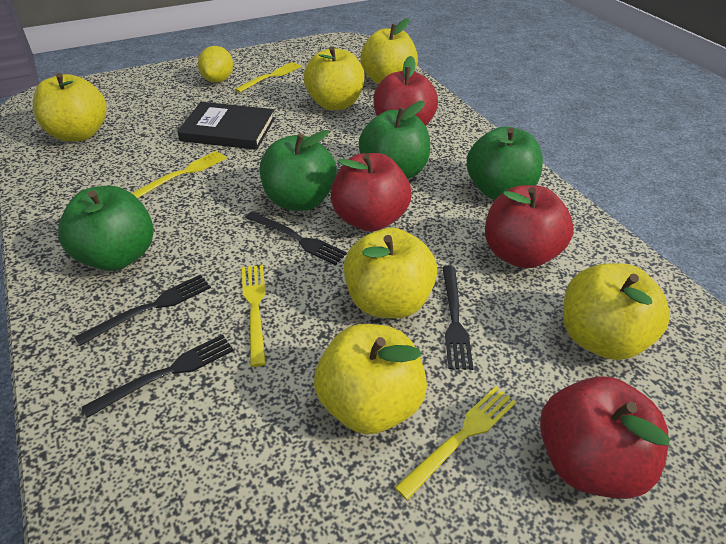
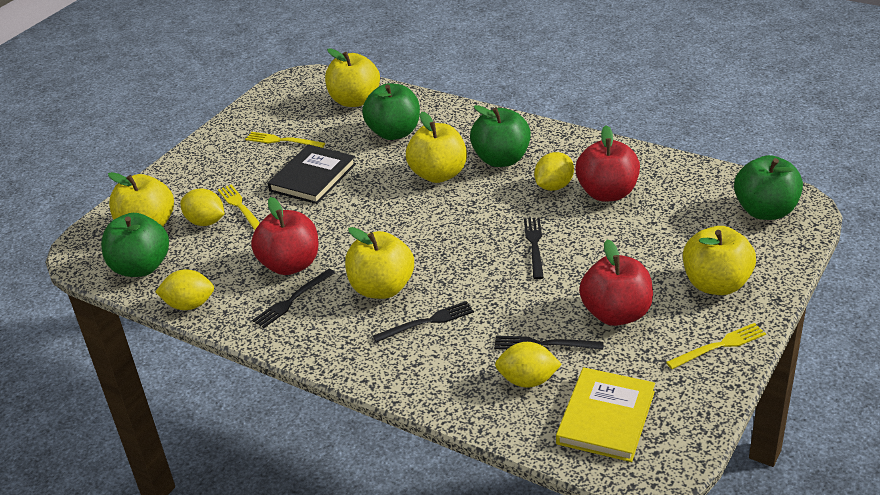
red apple: [331,153,411,232] [373,56,438,126] [485,185,574,268] [540,376,670,499] = 4 -> [251,197,319,275] [576,125,640,202] [579,239,653,326] = 3
yellow apple: [33,73,107,142] [304,46,365,110] [314,324,427,434] [344,228,437,319] [360,18,418,84] [563,263,670,360] = 6 -> [108,172,174,227] [325,48,380,107] [345,227,414,299] [406,112,467,183] [683,226,756,295] = 5
yellow book: none = 0 -> [556,367,655,462] = 1
yellow fork: [132,151,227,198] [235,62,302,93] [242,265,266,367] [395,386,516,500] = 4 -> [218,184,260,230] [245,132,325,148] [666,323,766,369] = 3
yellow lemon: [198,46,233,83] = 1 -> [155,269,214,310] [180,188,224,226] [495,342,562,388] [534,152,574,191] = 4

